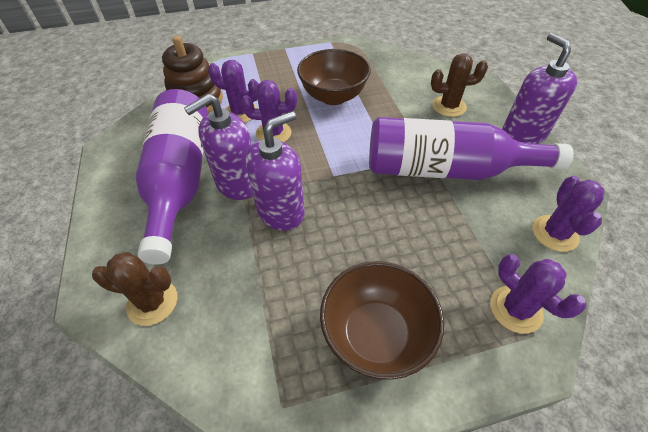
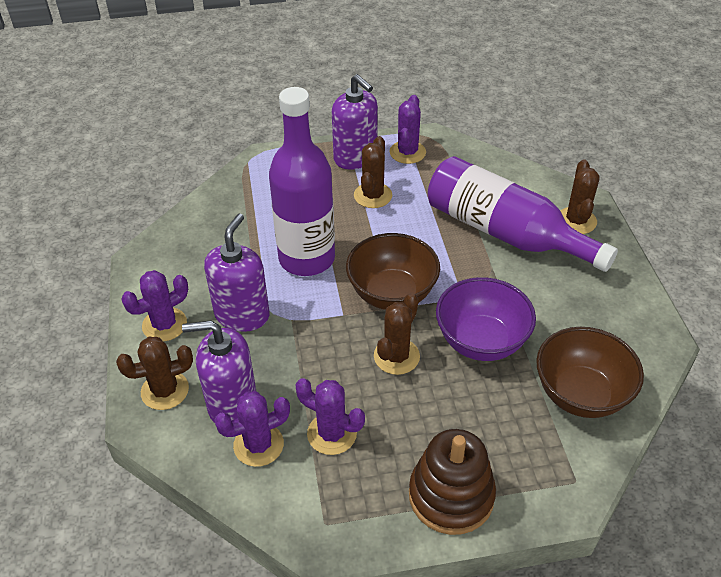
brown cactus: [92,252,178,326] [431,53,488,117] = 2 -> [116,337,193,410] [354,136,392,208] [374,293,420,375] [560,160,600,234] = 4
purple bowl: none = 0 -> [436,277,536,361] = 1

